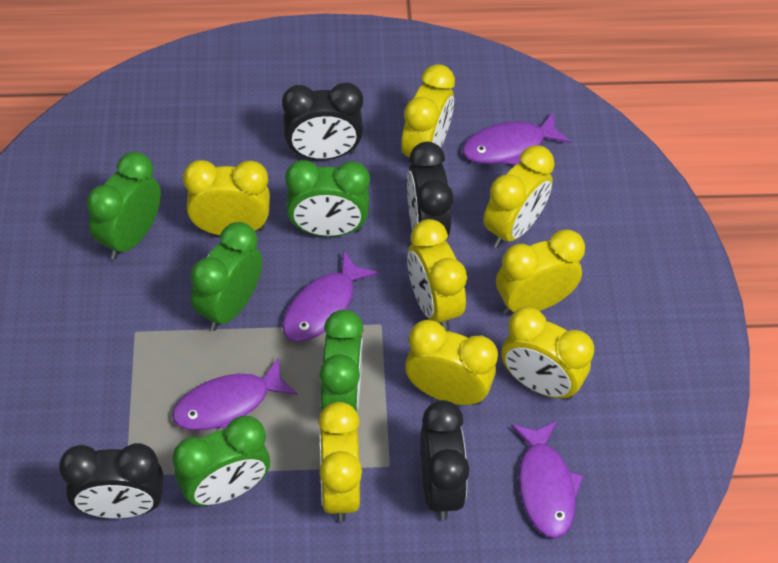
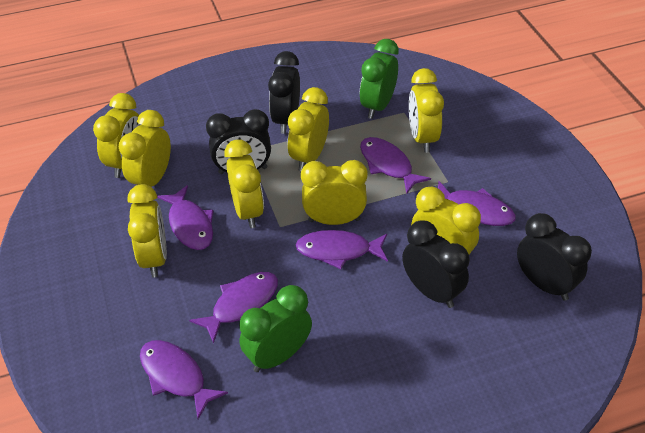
green clock: [87,152,161,260] [173,416,270,506] [190,222,262,331] [285,160,370,237] [319,309,364,411] = 5 -> [239,285,312,372] [360,39,399,119] = 2
purple fish: [172,357,297,430] [282,251,379,342] [462,113,570,165] [511,421,584,538] = 4 -> [140,340,228,419] [157,185,214,250] [189,272,278,344] [296,230,388,269] [360,137,431,194] [438,181,516,226] = 6

